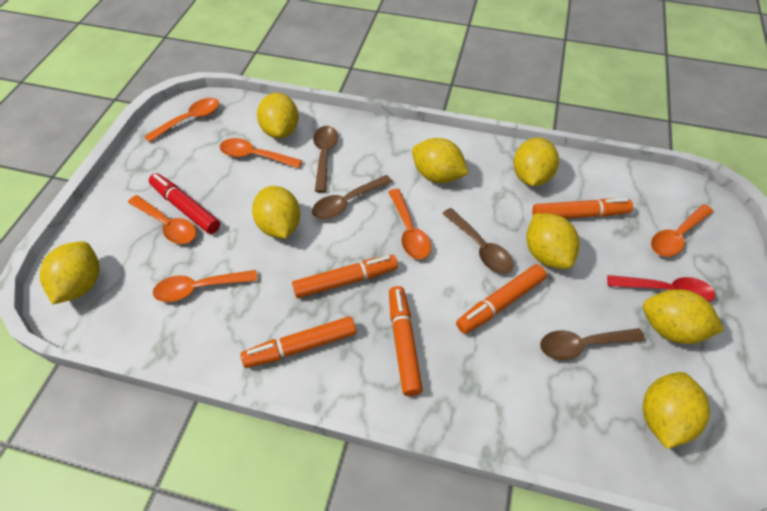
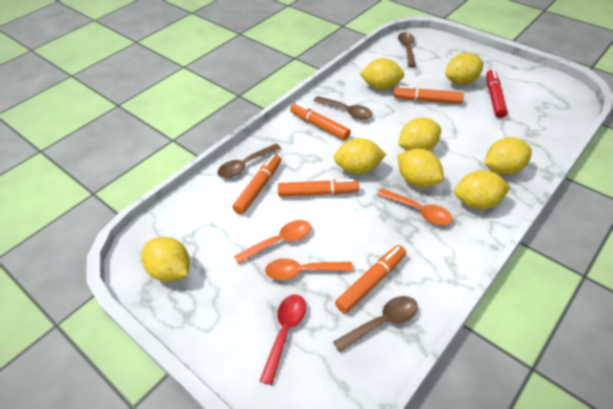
orange spoon: [128,195,196,244] [144,98,219,143] [153,270,258,302] [220,138,302,168] [388,189,431,259] [651,204,713,257] = 6 -> [234,220,311,264] [265,258,353,280] [377,188,453,225] = 3

